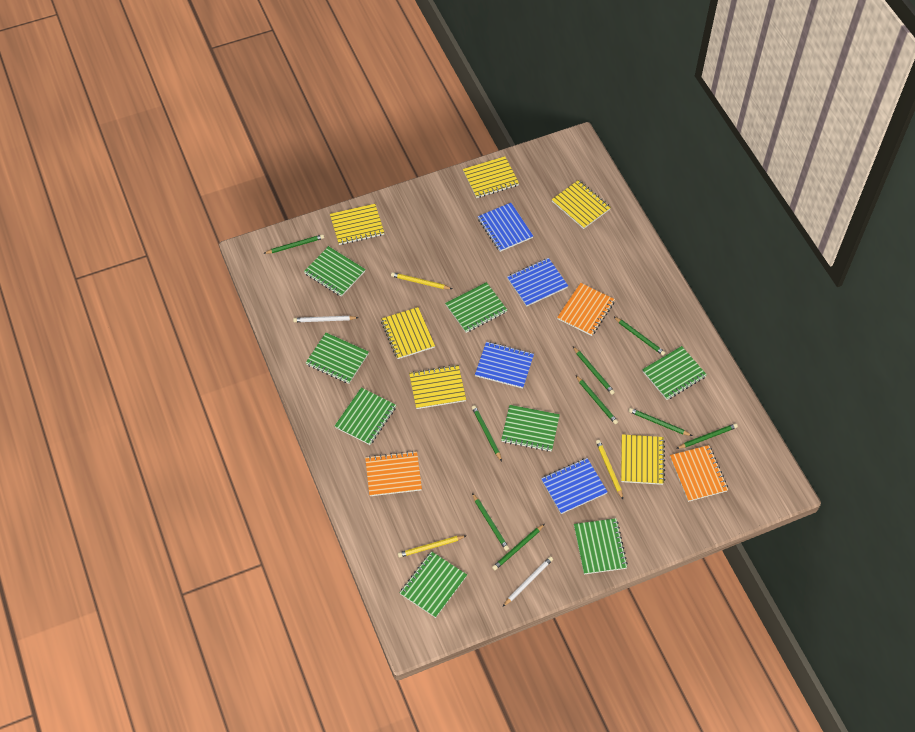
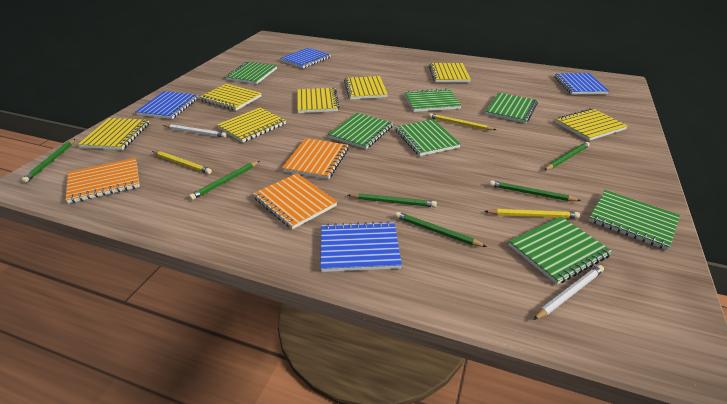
green notebook: [304,246,366,297] [306,333,369,384] [335,387,396,445] [400,551,467,618] [445,282,507,333] [501,405,560,452] [574,518,628,574] [642,346,707,400] = 8 -> [225,62,277,84] [328,113,393,149] [395,119,461,156] [404,88,462,112] [485,92,538,123] [509,216,612,284] [589,190,680,250] = 7
green pencil: [263,234,324,254] [472,405,502,461] [472,493,509,551] [492,524,545,570] [573,347,615,395] [576,375,618,424] [613,316,666,356] [629,408,692,436] [676,423,738,449] = 9 -> [21,139,75,183] [189,161,260,200] [348,193,437,207] [395,212,487,247] [489,180,581,201] [544,142,590,170] = 6
yellow notebook: [330,204,384,245] [381,307,435,359] [409,365,466,409] [463,156,519,198] [552,180,611,229] [621,434,665,485] = 6 -> [78,118,150,150] [199,84,262,111] [217,107,286,143] [297,88,339,113] [344,76,388,100] [429,63,471,82] [556,108,628,141] = 7

